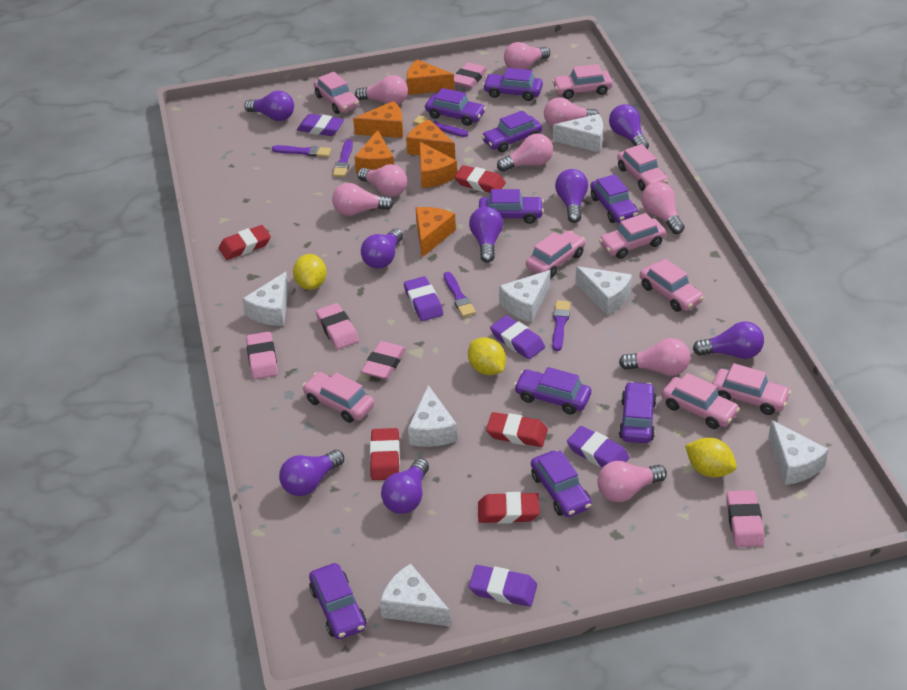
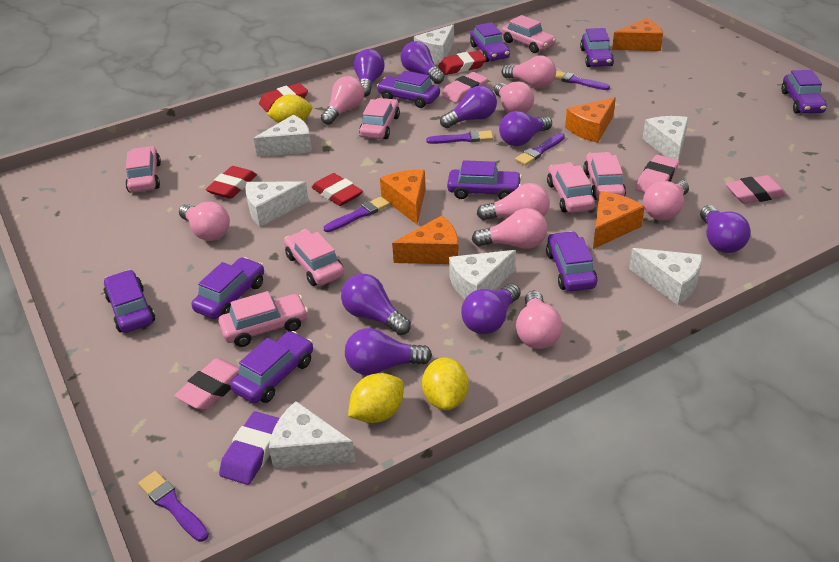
orange cheese: [353,101,403,138] [354,130,394,174] [406,119,456,160] [407,59,454,95] [415,207,456,257] [419,142,457,188] = 6 -> [380,170,426,224] [392,215,459,264] [565,97,616,143] [593,191,645,249] [612,18,663,51] = 5
pink car: [302,372,375,423] [314,72,359,114] [526,231,586,278] [552,64,613,99] [599,213,666,259] [617,144,668,191] [640,259,704,312] [662,373,740,429] [712,363,791,415] = 9 -> [125,146,161,193] [218,291,308,347] [284,229,344,286] [359,98,400,139] [501,15,556,53] [547,162,595,213] [583,152,626,200] = 7
pink eraser: [246,332,278,379] [316,303,359,349] [361,341,406,379] [454,62,487,88] [726,490,765,547] = 5 -> [174,358,239,410] [441,72,488,103] [636,155,679,193] [725,175,787,204] = 4
pink light bulb: [332,183,394,216] [355,75,408,105] [357,164,407,197] [497,133,553,172] [504,42,550,70] [544,97,599,127] [597,461,667,502] [619,338,690,376] [641,182,685,234] = 9 -> [179,202,230,241] [321,76,364,125] [472,208,547,249] [477,183,550,221] [494,82,534,113] [501,55,556,88] [516,291,563,349] [643,180,689,220] = 8
purple eraser: [297,114,344,136] [404,276,443,321] [469,565,537,607] [490,315,545,359] [567,426,629,467] = 5 -> [219,411,280,485] = 1
red eraser: [219,225,271,260] [370,428,400,480] [454,165,506,193] [478,492,540,524] [486,412,548,447] = 5 -> [206,166,257,199] [259,83,308,112] [311,173,363,206] [438,51,486,75] = 4

